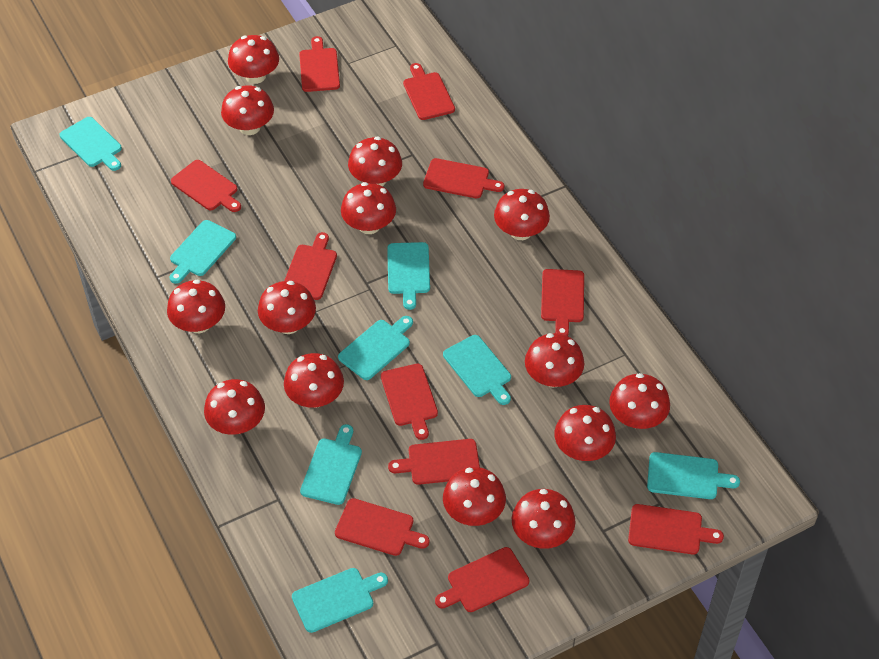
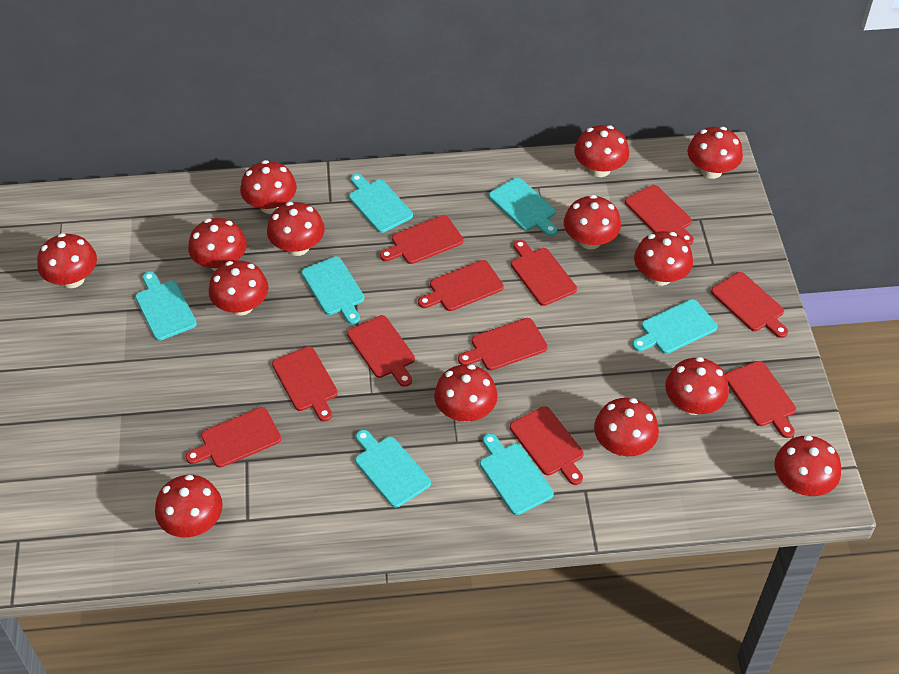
turquoise cutting board: [60,117,122,171] [169,220,236,284] [292,568,388,633] [300,424,362,505] [338,316,413,380] [387,242,430,310] [443,335,511,405] [647,452,740,499] = 8 -> [135,272,197,341] [301,256,364,324] [349,174,413,233] [355,430,431,508] [480,433,554,515] [489,178,557,236] [632,299,717,354] = 7

